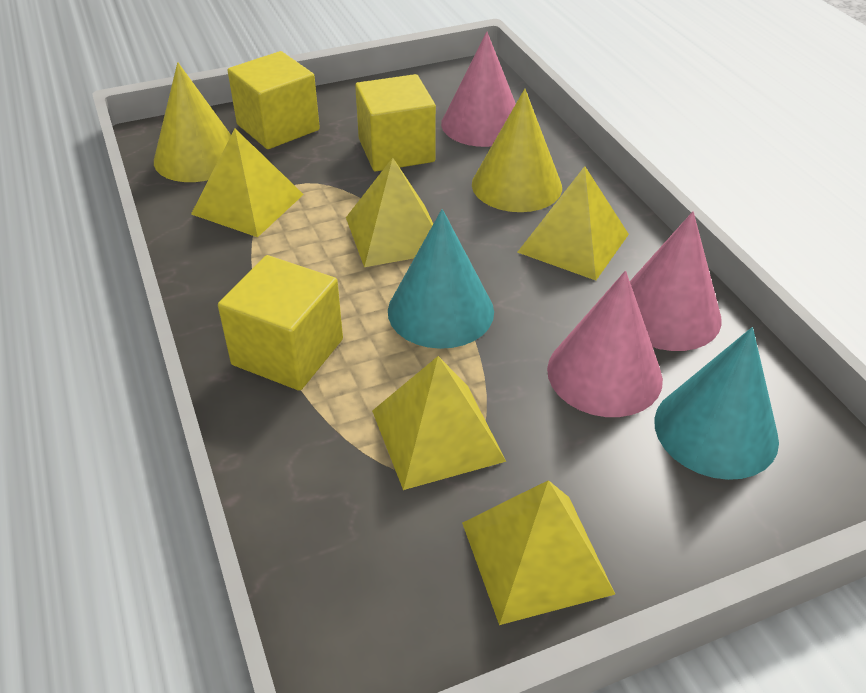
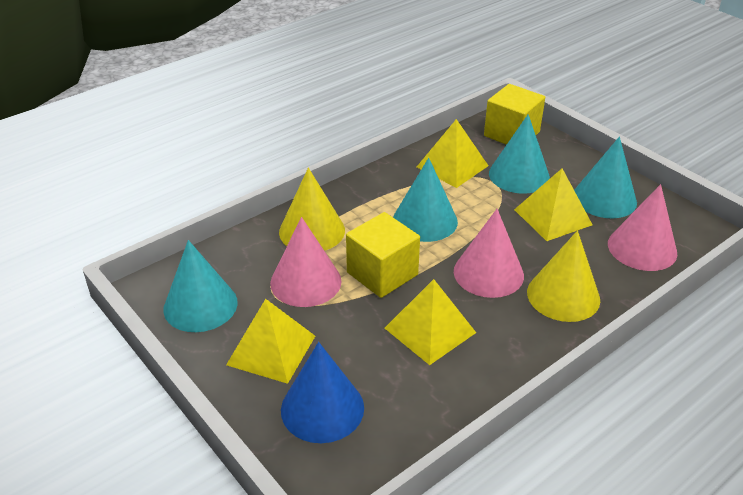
blue cone: none = 0 -> [281,342,364,443] = 1
turquoise cone: [388,209,494,349] [654,327,779,480] = 2 -> [163,240,238,332] [393,158,458,242] [489,114,550,194] [574,137,637,218] = 4
yellow cube: [218,255,343,391] [228,51,320,149] [355,74,436,171] = 3 -> [346,212,420,298] [484,84,545,145] = 2
yellow pyramid: [191,129,304,237] [346,158,433,267] [372,356,506,490] [462,480,615,625] [517,166,629,280] = 5 -> [226,299,315,384] [385,279,476,365] [417,119,488,188] [514,169,593,241] = 4

